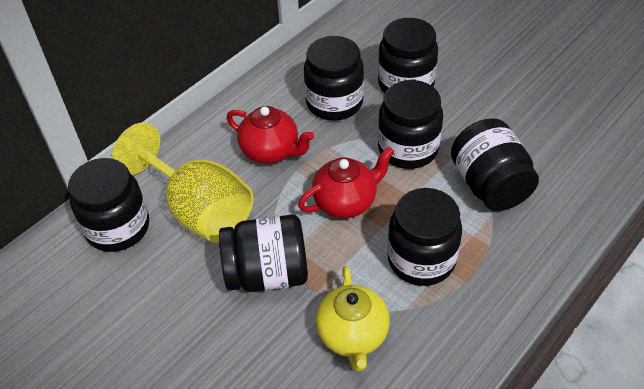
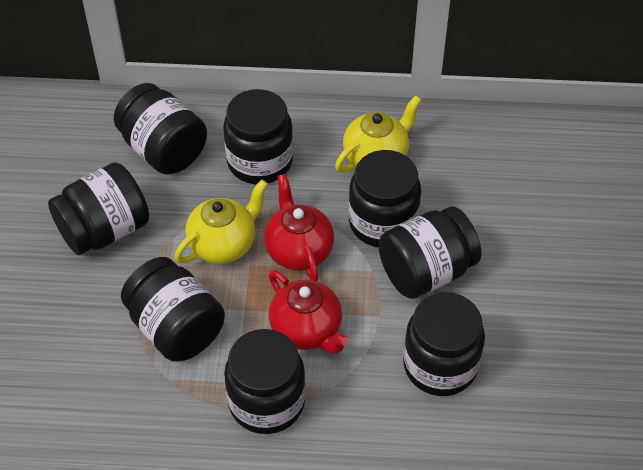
black jar: [68,158,149,252] [219,215,308,292] [304,36,364,121] [378,18,438,93] [378,80,443,169] [387,188,462,286] [451,118,539,211] = 7 -> [48,162,149,255] [114,83,207,174] [121,257,225,362] [223,89,293,184] [224,329,306,434] [348,150,421,247] [378,206,482,299] [403,292,485,396] = 8
yellow goblet: [112,122,253,243] = 1 -> none = 0
yellow teapot: [316,266,390,372] = 1 -> [175,179,268,264] [335,95,421,173] = 2

